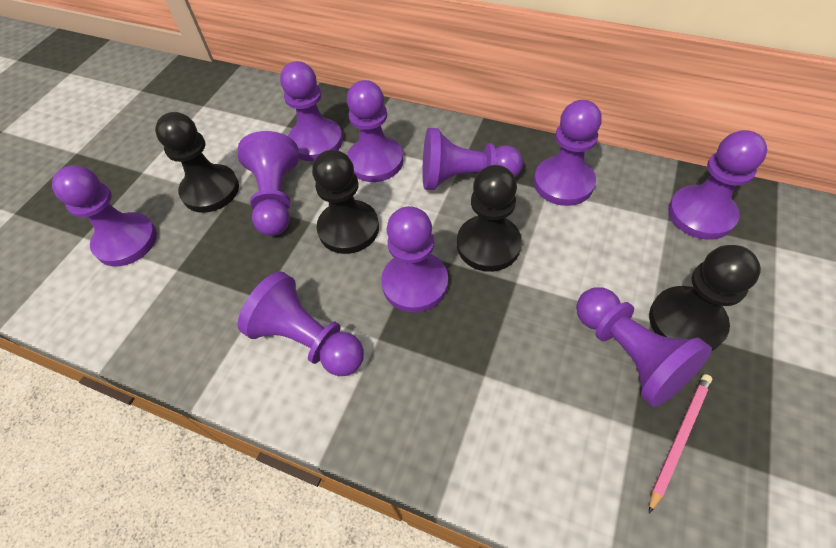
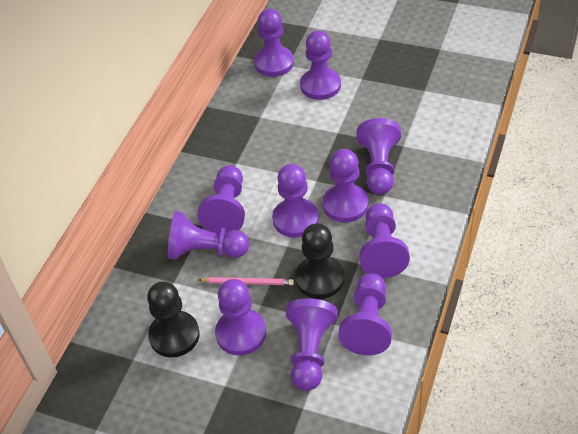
black pawn: [155,112,239,213] [312,150,379,254] [457,165,522,272] [649,245,761,352] = 4 -> [147,281,200,358] [295,223,344,299] = 2
purple pawn: [52,165,157,266] [238,131,299,236] [238,271,364,376] [280,61,343,161] [347,80,403,182] [381,206,448,313] [423,128,523,190] [534,100,602,206] [576,287,712,407] [668,130,767,240] = 10 -> [168,211,249,259] [197,165,245,234] [215,279,266,355] [254,9,294,77] [272,164,319,238] [286,298,338,391] [300,31,341,100] [323,149,369,223] [338,273,392,356] [356,118,401,195] [359,203,410,278] = 11

